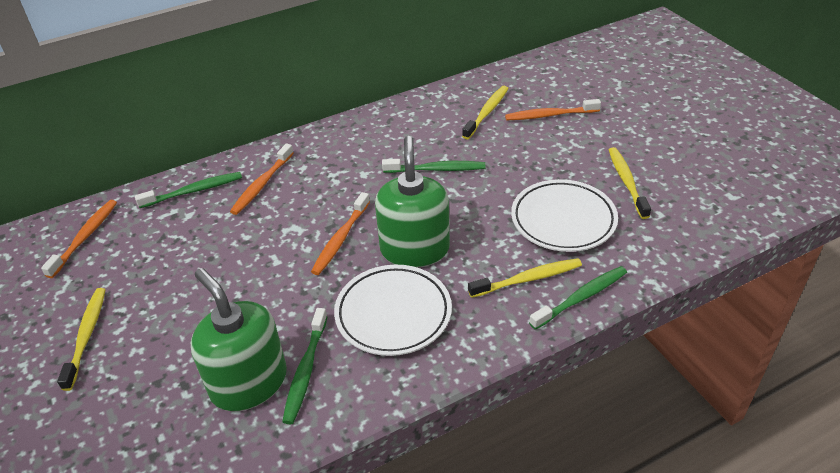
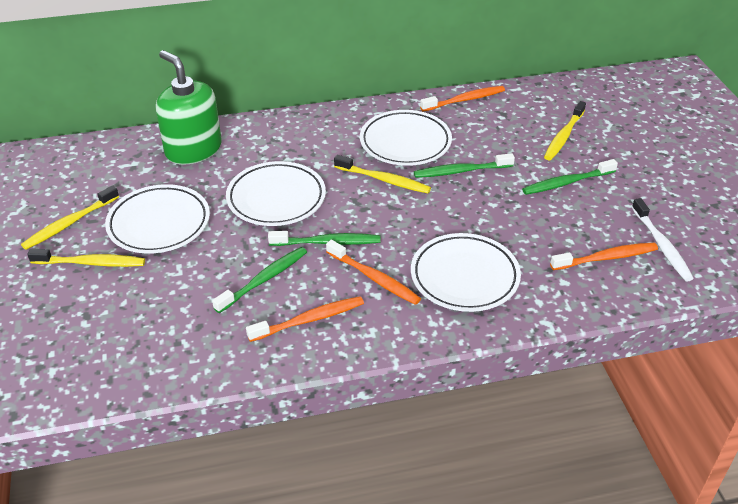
green soap dispenser: [190,268,287,411] [375,136,450,267] = 2 -> [156,50,222,164] = 1
white plate: [334,265,452,356] [511,179,618,252] = 2 -> [105,184,210,253] [226,161,326,226] [360,110,452,166] [411,233,521,312] = 4
white toothbrush: none = 0 -> [632,198,694,282] = 1

